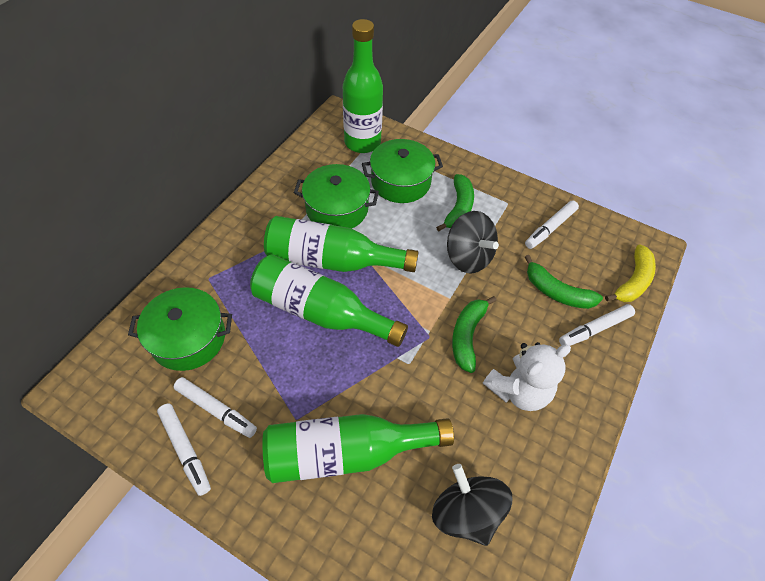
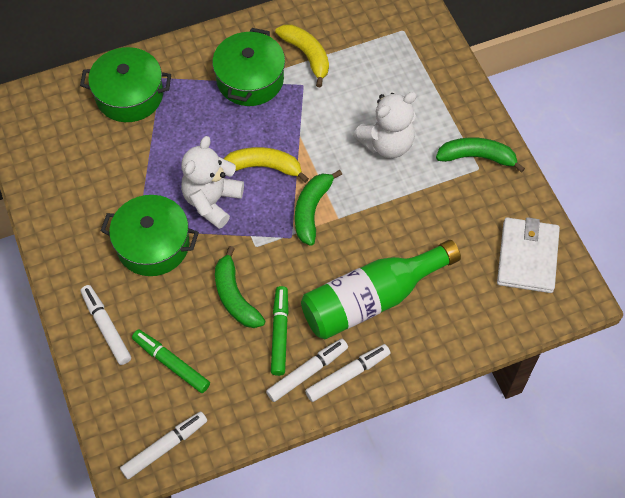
black spinning top: [432,464,512,546] [447,211,499,273] = 2 -> none = 0
green bottle: [250,254,408,347] [262,414,454,483] [264,216,419,272] [343,19,383,153] = 4 -> [301,240,461,339] = 1
green marker: none = 0 -> [132,329,210,393] [271,286,289,376] = 2
white teddy bear: [483,342,571,411] = 1 -> [181,136,244,229] [353,92,417,158] = 2
white wallet: none = 0 -> [497,217,560,293] = 1
yellow banana: [605,244,656,302] = 1 -> [224,147,309,183] [275,24,329,87] = 2

